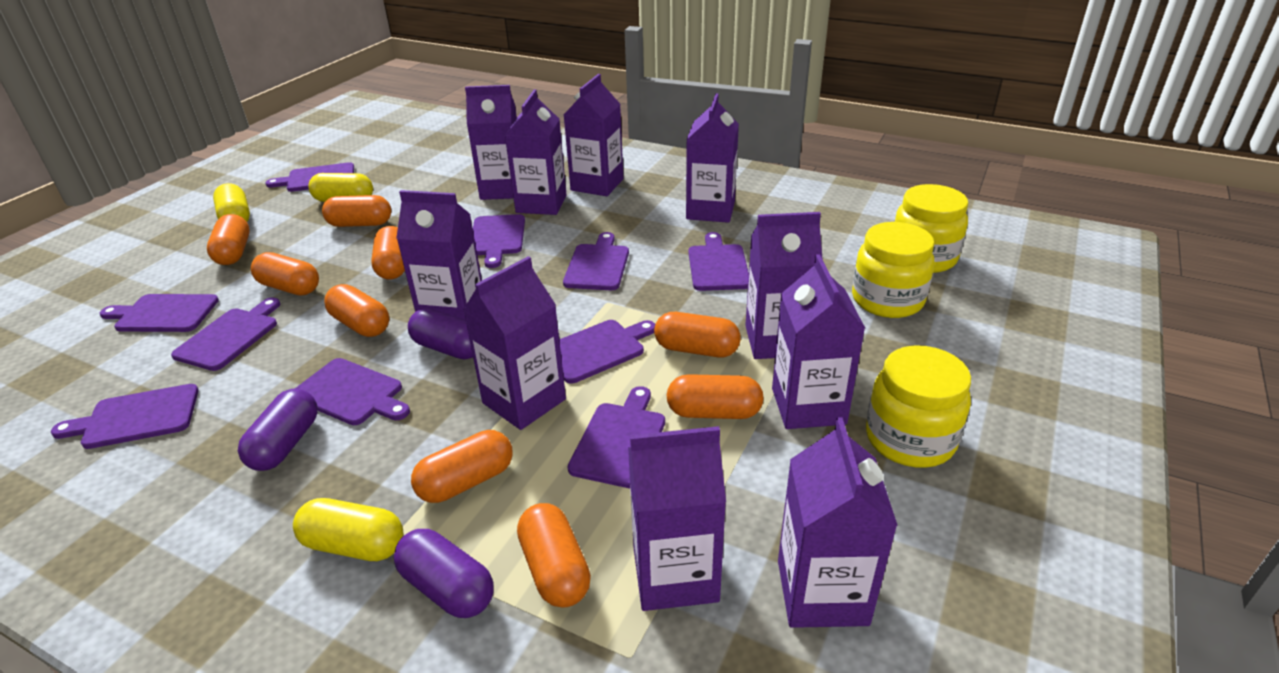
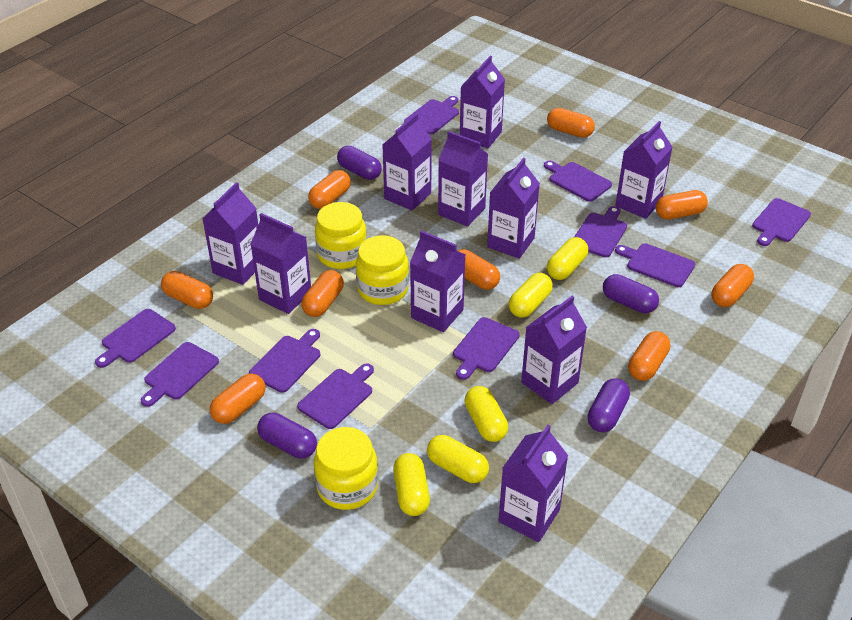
purple capsule: [238,389,318,471] [394,529,494,618] [408,308,473,359] = 3 -> [257,413,317,459] [337,146,382,180] [587,378,630,432] [603,274,659,313] = 4
yellow capsule: [213,183,250,222] [293,498,403,561] [309,173,373,202] = 3 -> [393,453,430,516] [427,435,489,483] [465,386,508,442] [509,273,553,318] [547,237,588,280] = 5

